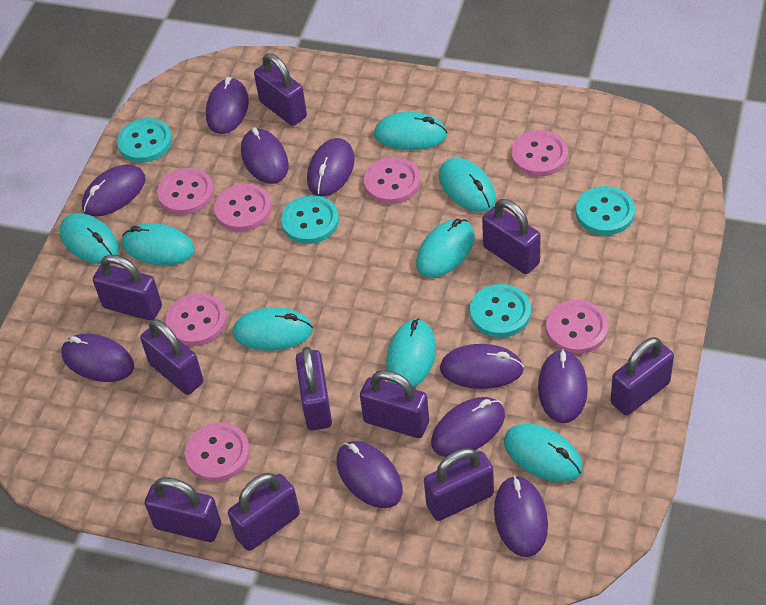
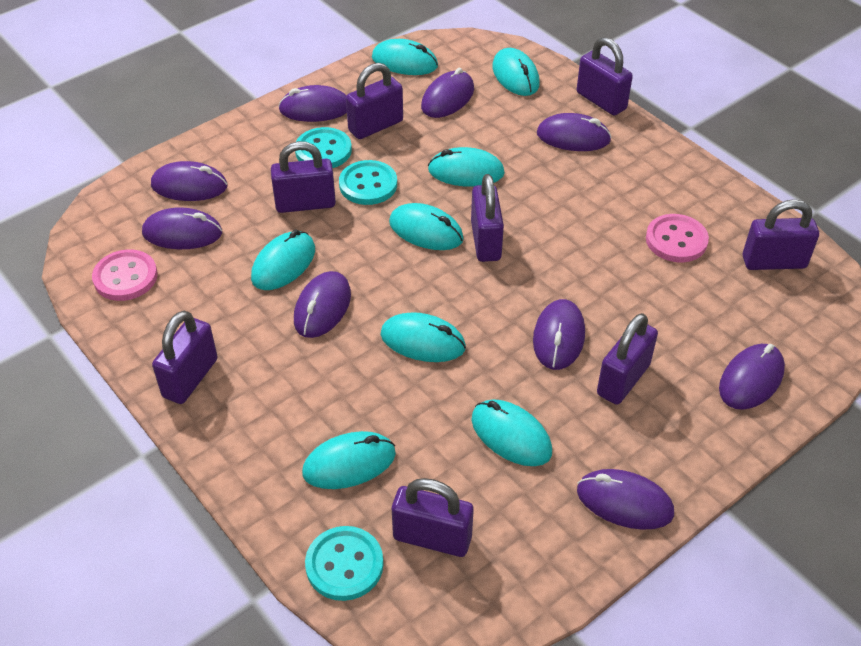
pink button: [157,168,214,215] [166,293,227,346] [185,423,250,482] [214,184,272,232] [364,157,421,204] [511,130,568,177] [546,300,608,354] = 7 -> [92,250,158,301] [646,214,709,262] = 2
purple mouse: [61,334,134,382] [82,164,146,217] [206,77,249,134] [241,128,289,184] [307,138,355,197] [336,441,403,508] [431,397,505,457] [440,344,524,389] [494,475,548,557] [538,349,588,423] = 10 -> [142,207,222,249] [151,161,227,201] [278,85,347,122] [294,271,351,338] [421,68,474,118] [533,299,585,370] [537,113,612,151] [577,469,674,530] [719,344,785,410] = 9
purple padlock: [93,254,162,321] [140,319,203,395] [145,477,221,542] [228,473,300,551] [254,53,307,126] [296,347,332,430] [360,370,429,438] [424,448,494,521] [482,199,541,274] [610,337,674,415] = 10 -> [152,311,218,404] [271,141,336,213] [346,63,403,139] [392,478,474,557] [471,174,504,262] [577,37,633,116] [597,313,658,405] [743,199,819,270] = 8
turquoise button: [117,118,172,163] [281,195,339,244] [470,284,531,338] [576,186,635,235] = 4 -> [295,127,352,168] [305,526,384,601] [339,160,397,205] = 3

